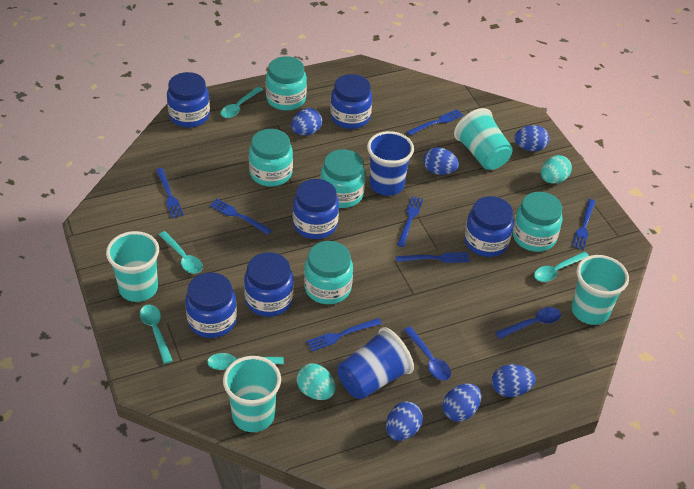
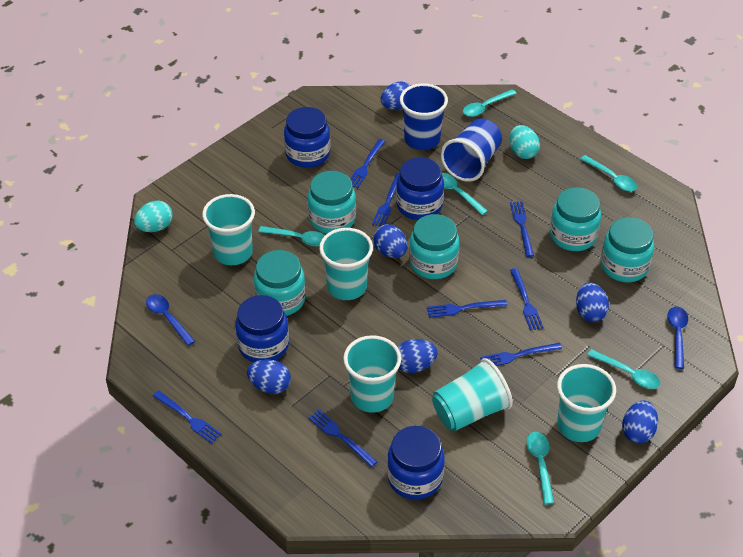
blue fork: [156,168,184,218] [209,199,272,235] [306,318,382,351] [396,252,470,263] [397,196,423,247] [407,109,464,135] [572,199,596,250] = 7 -> [153,390,222,444] [309,410,378,467] [350,139,385,188] [372,173,399,226] [427,300,508,318] [480,343,562,366] [510,201,534,257] [510,268,544,331] = 8
blue jar: [167,72,210,128] [185,272,237,338] [244,252,294,317] [293,179,339,239] [330,74,372,129] [464,196,514,257] = 6 -> [235,295,289,362] [284,107,330,168] [387,426,445,500] [396,157,444,220] = 4
turquoise cup: [106,231,159,302] [223,356,281,432] [454,108,513,170] [571,255,629,325] = 4 -> [202,194,255,265] [319,228,373,300] [343,335,401,413] [432,358,513,431] [557,364,616,442] = 5
turquoise spoon: [140,304,173,364] [159,231,203,274] [207,353,284,370] [221,87,263,118] [534,252,589,282] = 5 -> [258,226,325,246] [442,173,488,215] [463,89,517,117] [527,432,554,505] [581,155,637,191] [587,349,660,389] = 6

